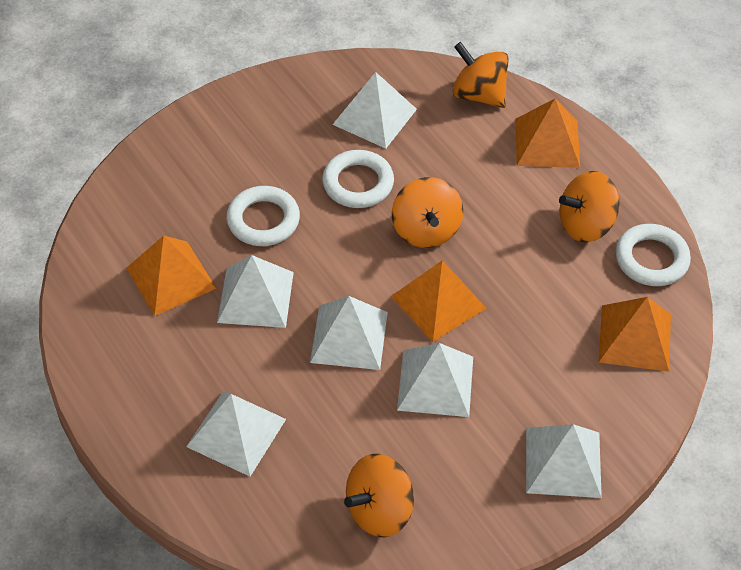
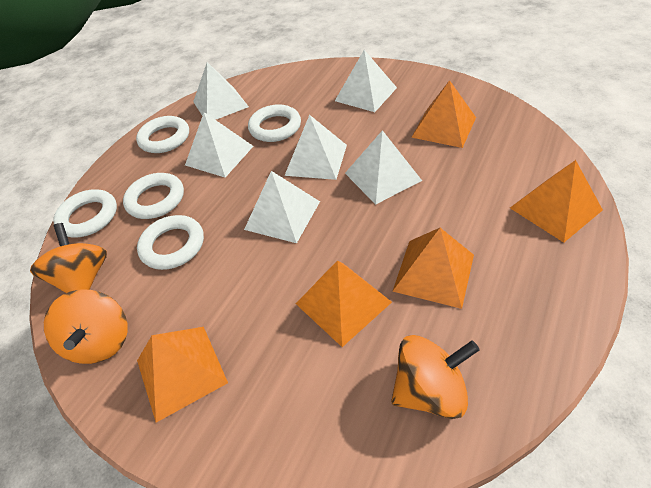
orange pyramid: [127,235,217,316] [391,260,487,342] [515,99,580,168] [598,297,671,372] = 4 -> [137,327,228,423] [296,260,392,347] [393,228,474,309] [411,80,476,148] [510,160,603,243] = 5
orange spinning top: [344,454,414,537] [392,177,463,248] [453,42,509,108] [559,171,619,242] = 4 -> [30,223,107,293] [44,289,128,364] [391,335,480,419] = 3
white ring: [226,186,300,246] [322,150,394,208] [616,224,691,286] = 3 -> [53,189,117,238] [123,173,184,219] [136,116,189,153] [137,215,204,270] [248,104,301,142] = 5

